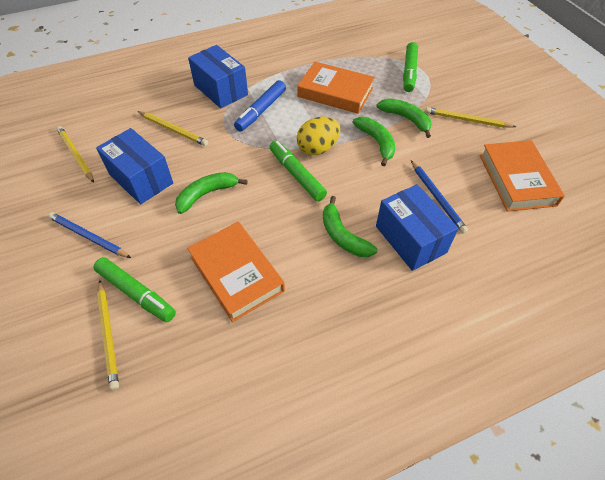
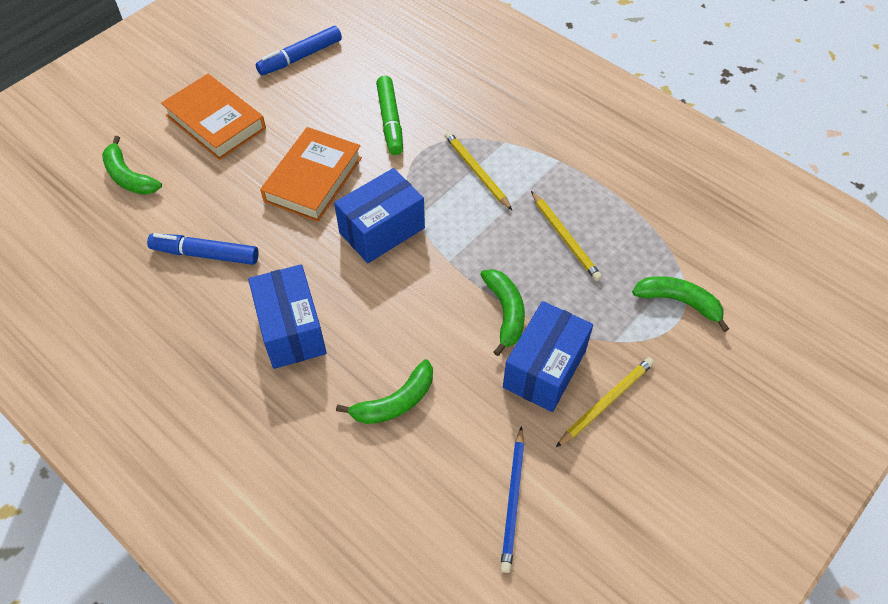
blue marker: [234,80,286,132] = 1 -> [147,233,259,265] [255,26,342,75] = 2
blue pencil: [48,212,131,258] [411,160,468,234] = 2 -> [500,426,524,573] = 1
green marker: [93,257,176,322] [270,141,327,201] [403,42,418,92] = 3 -> [376,76,403,155] = 1
orange book: [187,222,285,322] [297,62,375,114] [480,140,565,212] = 3 -> [161,74,266,160] [260,127,362,222] = 2
yellow egg: [297,116,341,155] = 1 -> none = 0
yellow pencil: [57,126,94,183] [97,280,119,390] [138,111,208,146] [425,107,516,128] = 4 -> [445,132,512,210] [531,191,602,281] [556,357,654,447] = 3

